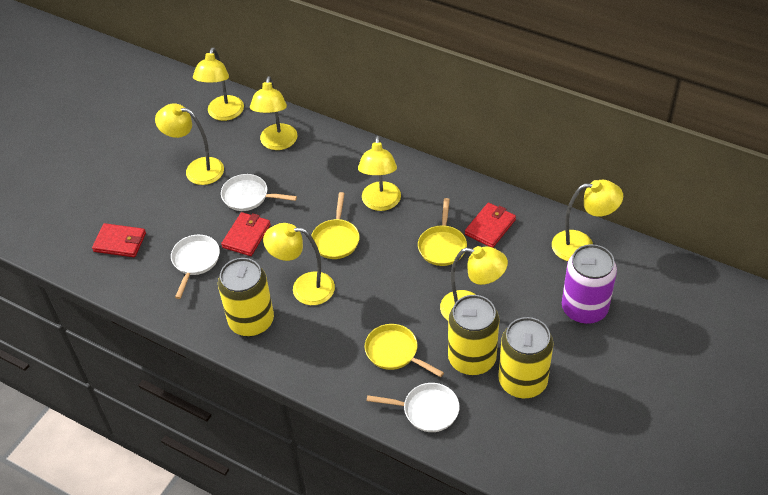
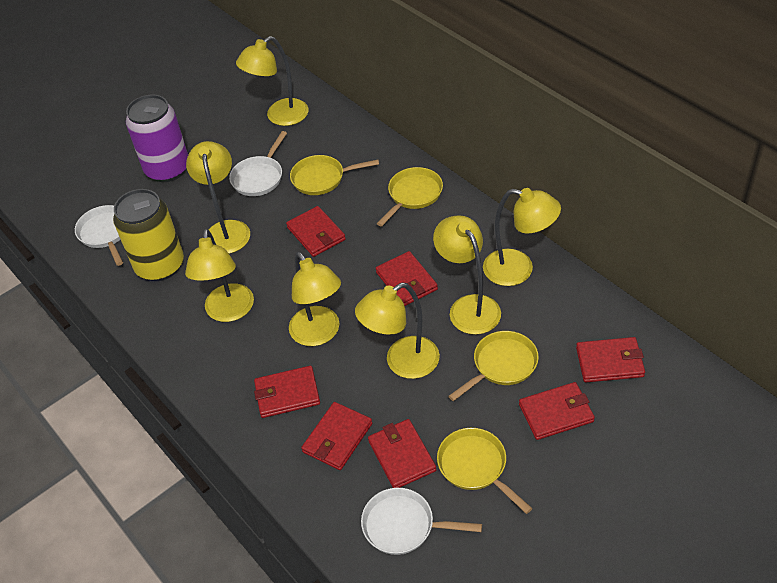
red wallet: [92,223,146,257] [221,212,271,256] [465,203,516,248] = 3 -> [254,366,320,418] [286,206,346,257] [301,402,372,470] [368,419,436,488] [376,251,438,306] [519,382,595,440] [576,337,645,382] = 7
yellow can: [218,258,274,337] [448,295,499,375] [498,317,553,398] = 3 -> [113,189,184,281] = 1
yellow pan: [311,192,360,259] [365,324,444,377] [418,198,467,266] = 3 -> [290,155,379,195] [377,167,443,227] [437,428,532,514] [448,331,539,401] = 4

